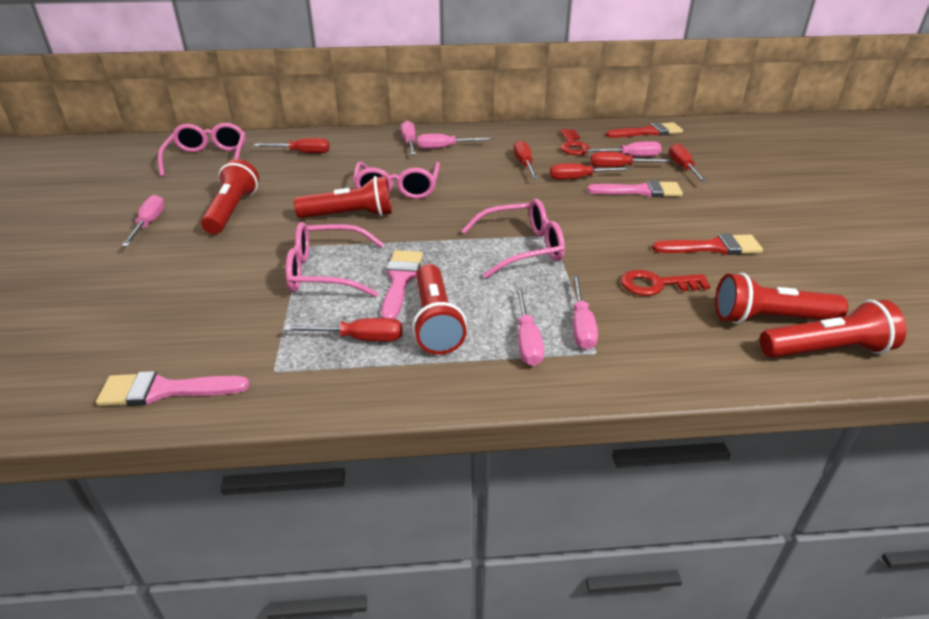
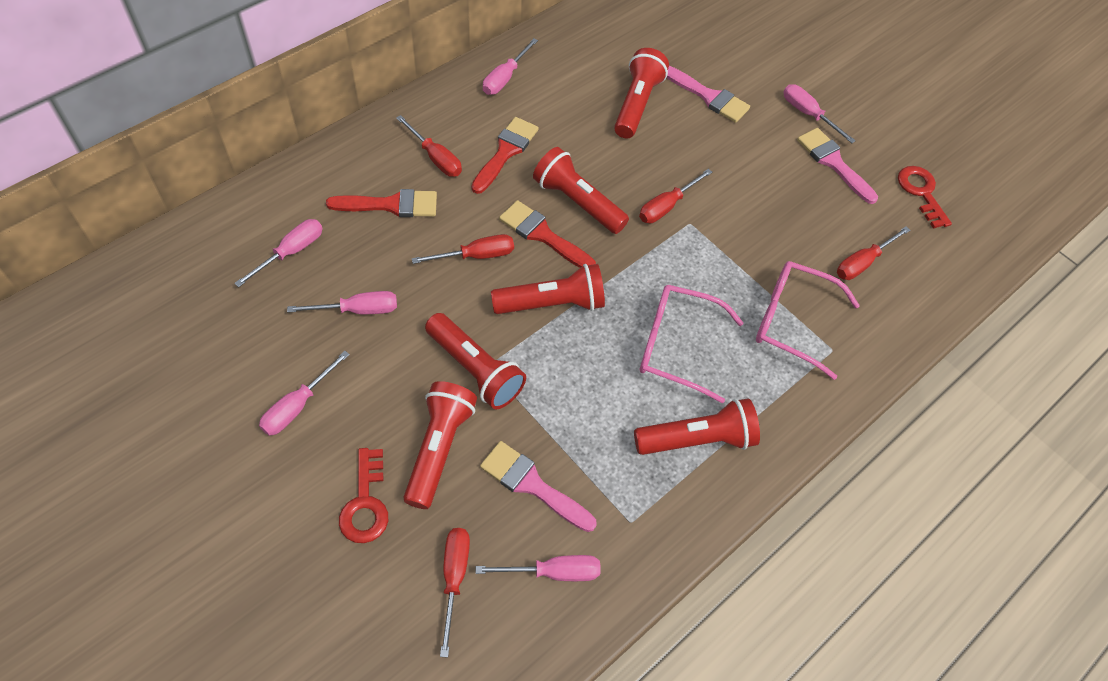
pink glasses: [158,123,246,177] [286,222,384,297] [353,162,440,199] [461,199,565,279] = 4 -> [640,285,744,404] [756,261,860,380] = 2
red brush: [606,122,683,138] [652,233,763,255] = 2 -> [326,189,437,217] [471,117,539,194] [499,200,596,268] = 3
red flashlight: [201,159,259,234] [294,176,392,218] [412,264,467,355] [715,273,848,324] [760,300,906,358] = 5 -> [404,381,477,509] [425,313,526,409] [491,264,605,314] [533,147,629,234] [614,48,669,138] [634,398,760,455] = 6
red screwdriver: [254,138,330,153] [284,318,402,341] [514,140,538,179] [550,163,630,180] [591,152,671,167] [669,143,707,182] = 6 -> [396,115,462,177] [412,234,514,264] [440,528,470,658] [639,169,712,223] [837,226,910,280] = 5

